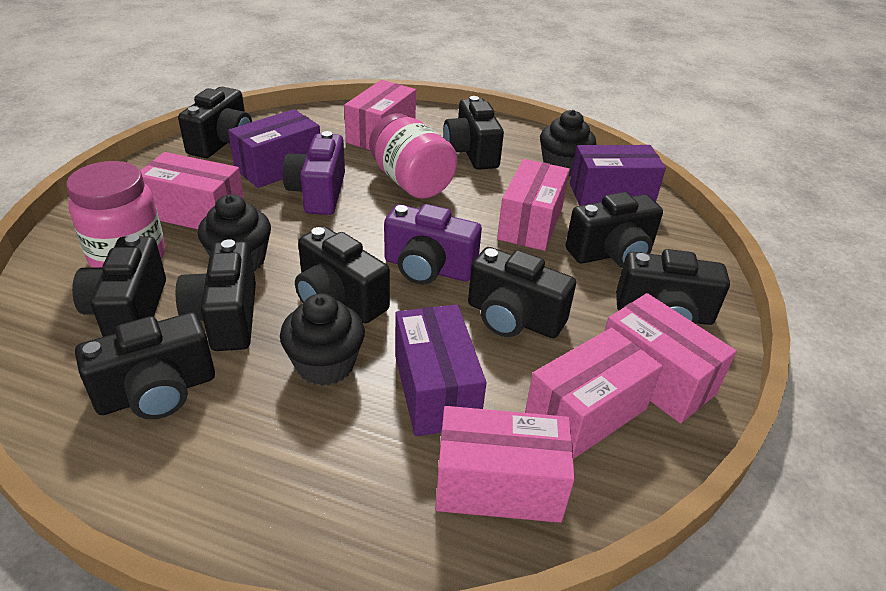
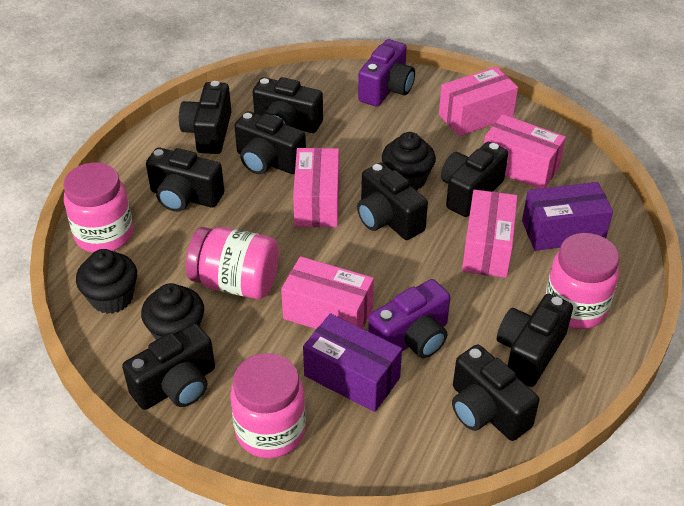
pink box: [140,152,244,229] [344,80,416,150] [435,406,575,523] [497,159,570,251] [525,327,663,459] [605,293,737,424] = 6 -> [281,256,374,329] [293,148,339,227] [439,67,518,136] [462,190,518,278] [484,114,566,189] = 5
pink jar: [66,161,166,267] [369,113,458,199] = 2 -> [63,162,133,253] [186,227,279,299] [230,353,306,458] [545,233,619,329] = 4
purple box: [228,109,320,188] [395,304,487,436] [570,145,666,206] = 3 -> [303,313,402,412] [522,182,613,251] = 2

